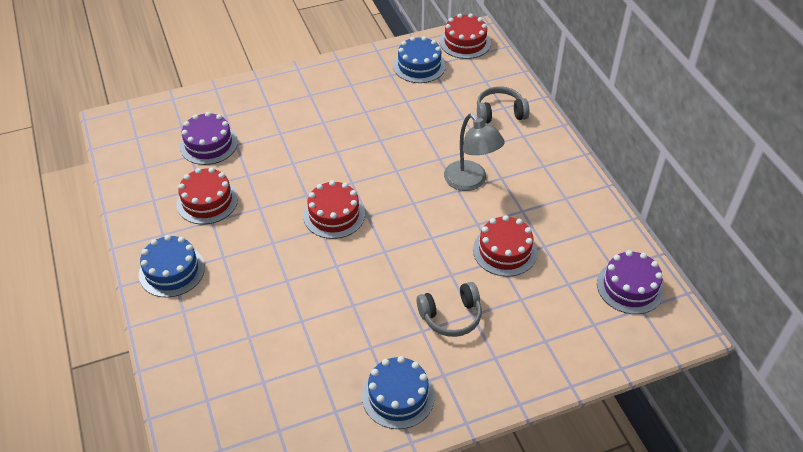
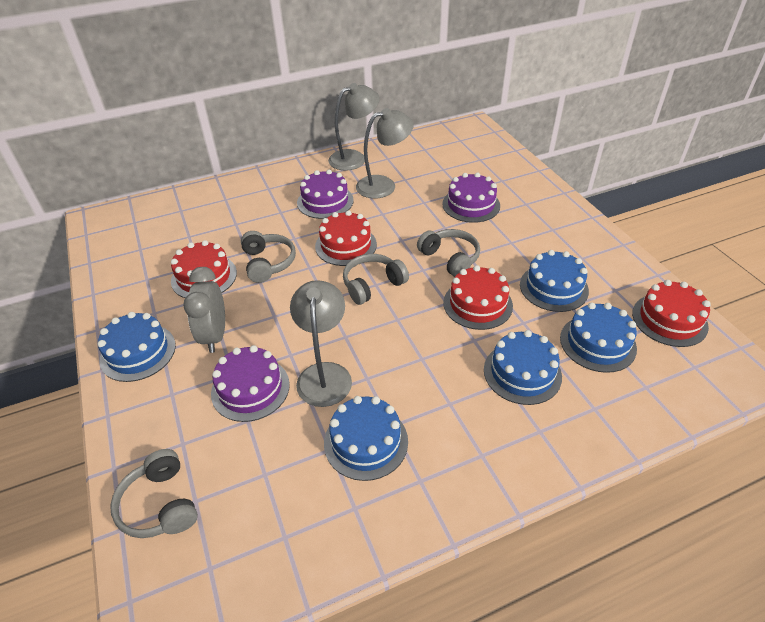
blue cake: [139,235,205,297] [362,356,435,429] [393,36,446,83] = 3 -> [98,312,176,382] [324,396,408,481] [484,330,562,405] [520,250,589,312] [560,302,637,373] = 5
grey clock: none = 0 -> [183,267,225,353] = 1
grey headphones: [417,282,482,337] [477,86,529,123] = 2 -> [110,449,198,538] [241,231,296,283] [343,254,409,305] [417,229,480,277] = 4
grey lamp: [444,114,505,191] = 1 -> [290,280,352,407] [328,83,379,171] [356,108,414,199] = 3
purple cake: [180,112,238,165] [597,250,664,314] = 2 -> [211,345,290,422] [297,170,354,219] [442,173,500,223] = 3

